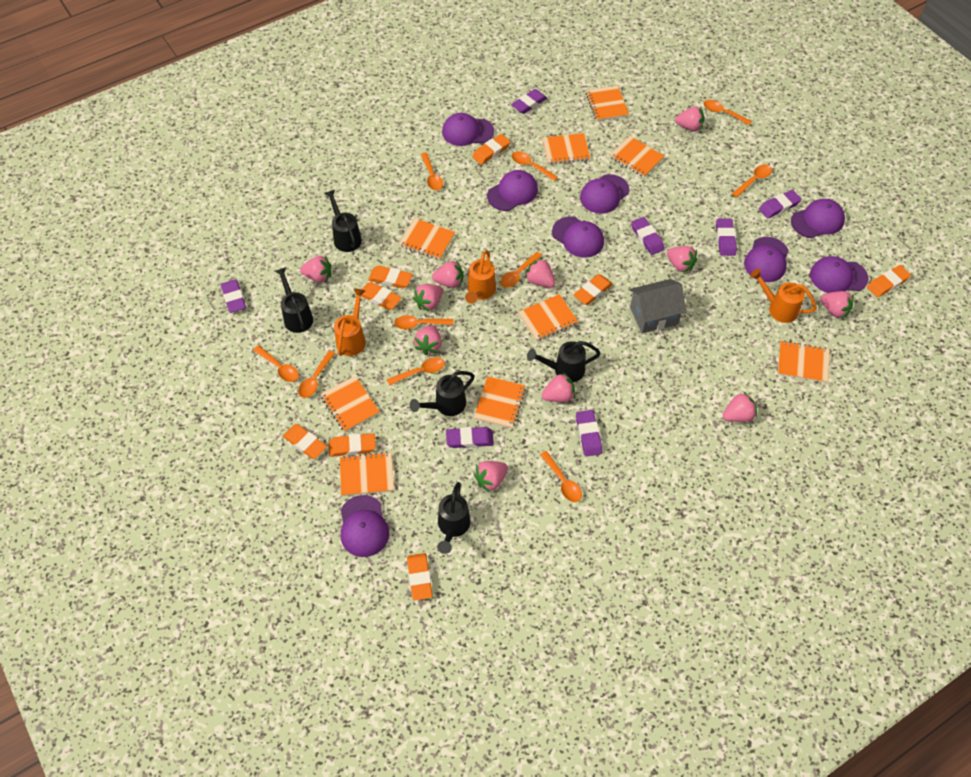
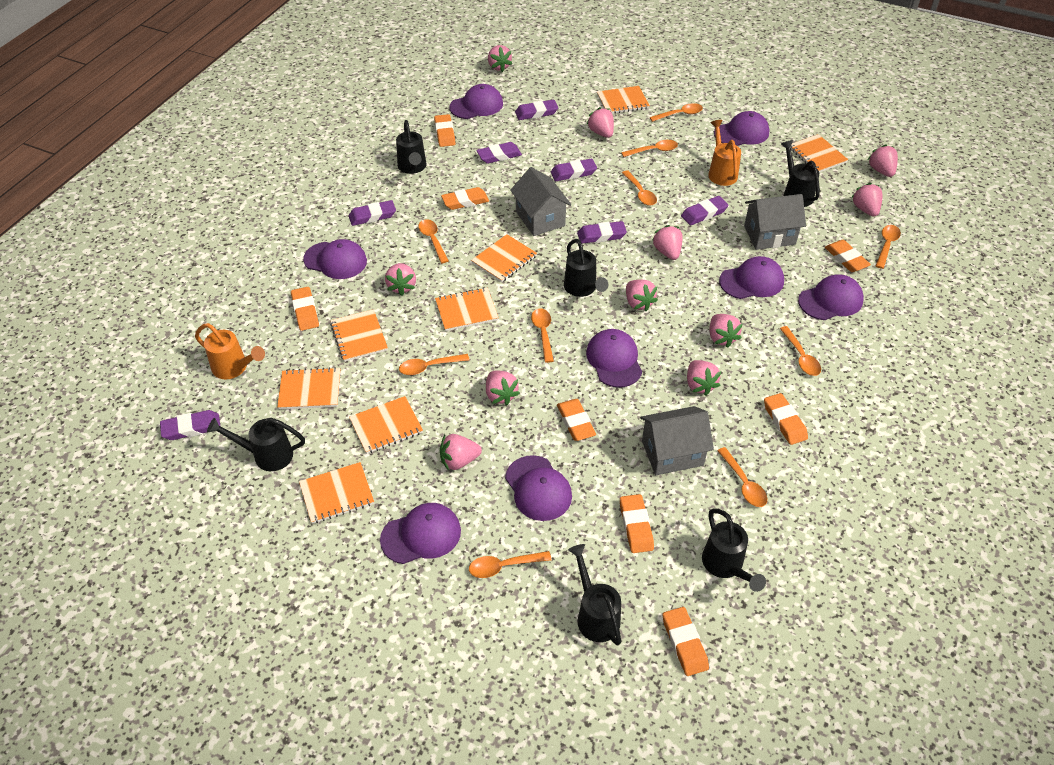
black watering can: [275,267,313,333] [324,190,362,252] [410,371,475,416] [438,482,470,554] [527,341,601,382] = 5 -> [207,418,305,471] [396,120,427,174] [564,239,609,297] [568,544,621,645] [702,508,766,592] [781,140,820,207] = 6
grey house: [629,279,687,334] = 1 -> [510,167,571,236] [640,406,714,475] [744,194,806,250] = 3
orange notebook: [321,376,380,432] [340,452,394,496] [399,218,455,260] [474,376,526,429] [518,294,578,341] [542,133,590,165] [586,85,629,121] [610,136,664,177] [778,341,830,383] = 9 -> [277,367,341,409] [299,462,374,524] [330,309,388,362] [349,396,423,454] [435,288,499,331] [471,234,537,282] [597,86,650,114] [790,134,848,173] = 8
orange watering can: [334,288,366,356] [465,250,496,304] [750,269,817,323] = 3 -> [195,323,265,379] [708,120,741,186] = 2

